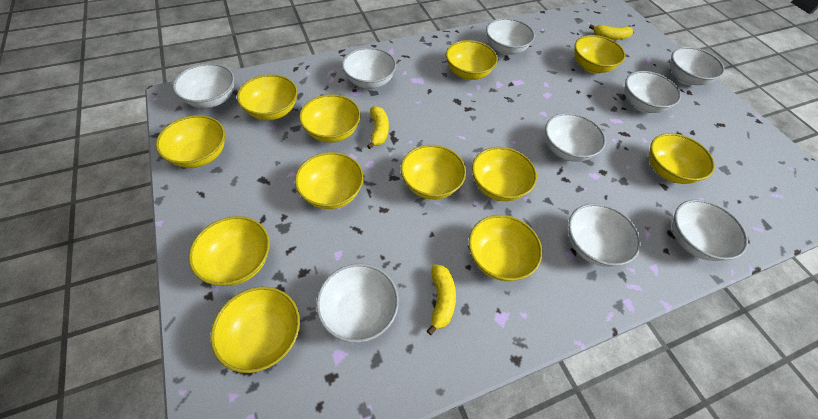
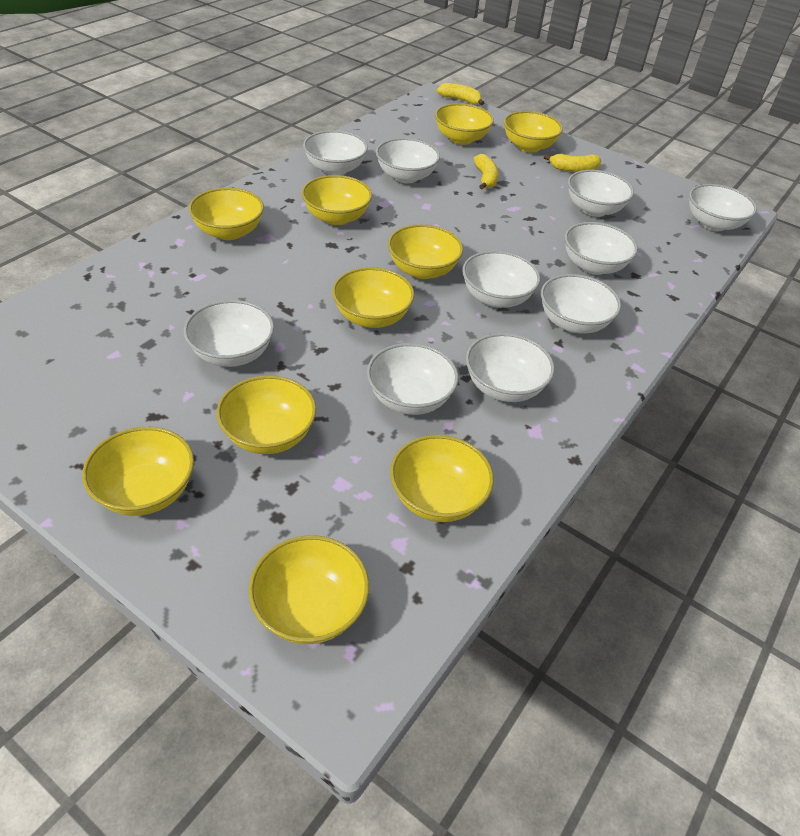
white bowl: [173,63,234,108] [316,263,399,343] [342,47,396,89] [486,18,535,55] [545,113,606,162] [568,203,641,267] [624,71,681,113] [670,47,725,85] [672,200,748,261] = 9 -> [184,300,274,367] [303,130,368,175] [367,343,458,415] [376,138,440,183] [462,251,540,308] [466,333,555,402] [541,274,621,334] [564,222,638,275] [568,170,634,217] [689,184,757,231] = 10
yellow bowl: [156,115,225,168] [189,216,270,286] [210,287,300,373] [237,74,298,120] [295,152,364,209] [299,94,361,143] [400,145,466,200] [446,40,498,80] [468,215,542,281] [472,147,537,201] [574,35,625,73] [649,133,715,184] = 12 -> [82,427,194,516] [189,188,264,240] [217,375,316,454] [249,535,369,644] [301,175,372,225] [332,267,414,328] [388,224,463,279] [390,435,494,522] [435,103,494,145] [504,111,563,153] = 10

